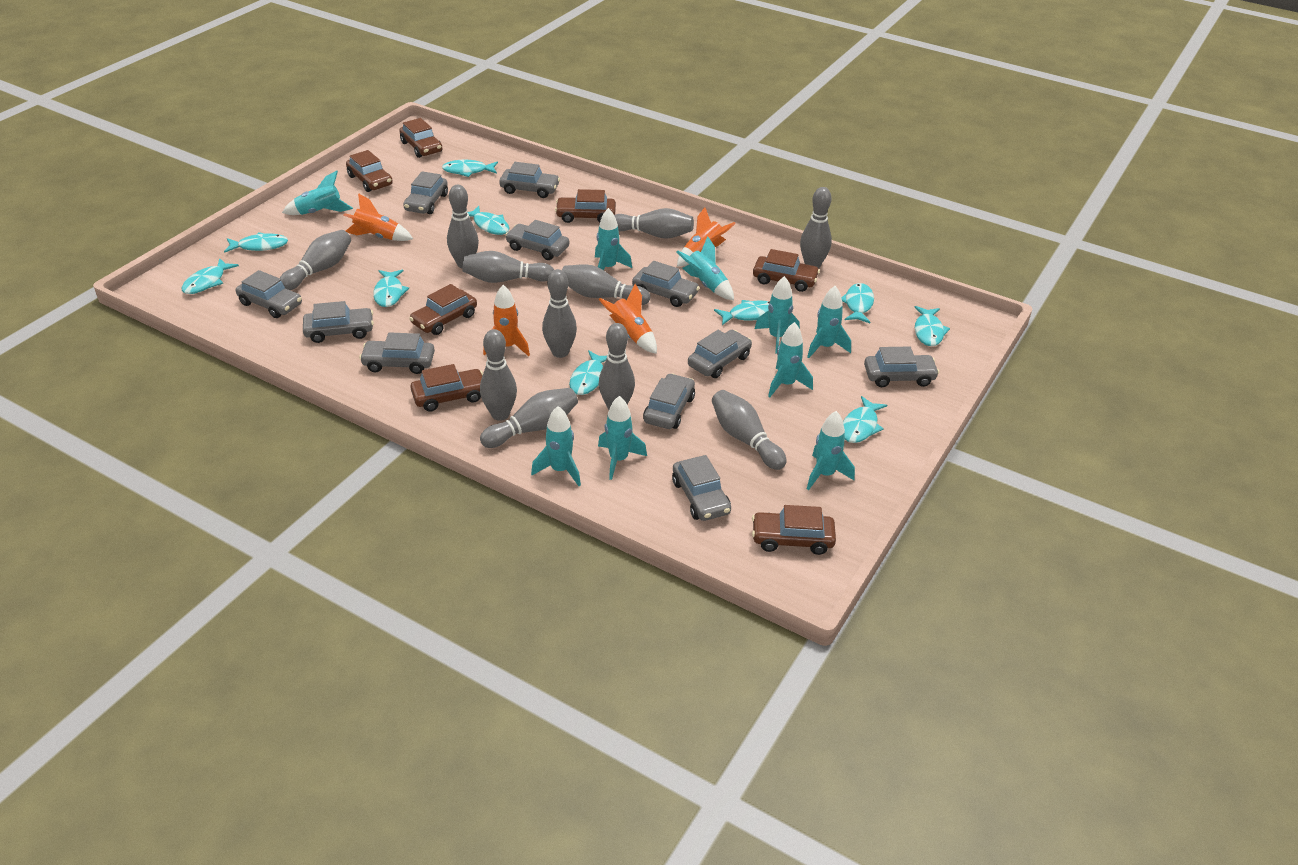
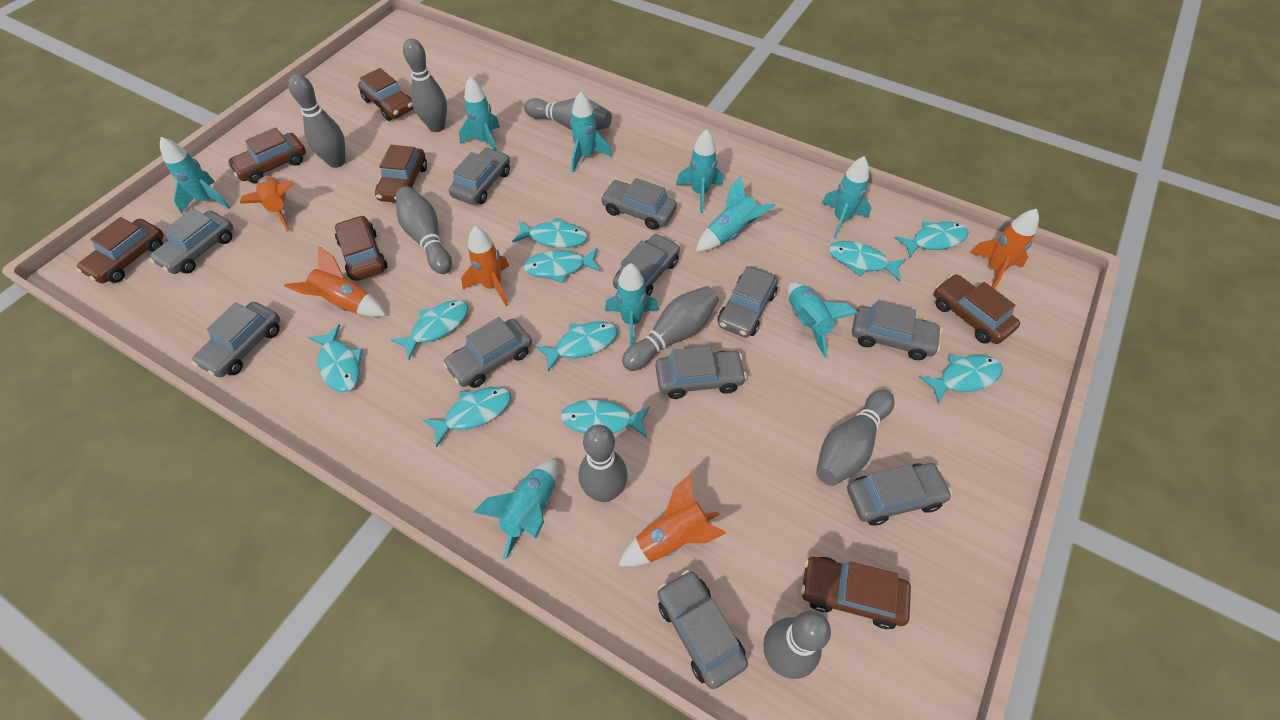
grey bowling pin: [280,230,351,290] [447,185,479,269] [463,251,554,283] [480,329,517,421] [480,388,578,448] [542,269,577,358] [562,264,650,305] [599,323,635,410] [614,208,694,239] [712,390,787,470] [800,187,832,269] = 11 -> [288,74,345,168] [396,186,452,274] [403,38,447,132] [524,98,612,131] [579,424,628,502] [622,286,719,371] [763,610,831,679] [816,390,894,486] = 8
orange rocket: [344,193,413,241] [483,285,530,356] [598,284,657,354] [677,207,736,266] = 4 -> [240,176,293,232] [284,246,386,317] [461,226,509,306] [618,474,726,567] [970,209,1039,289] = 5

